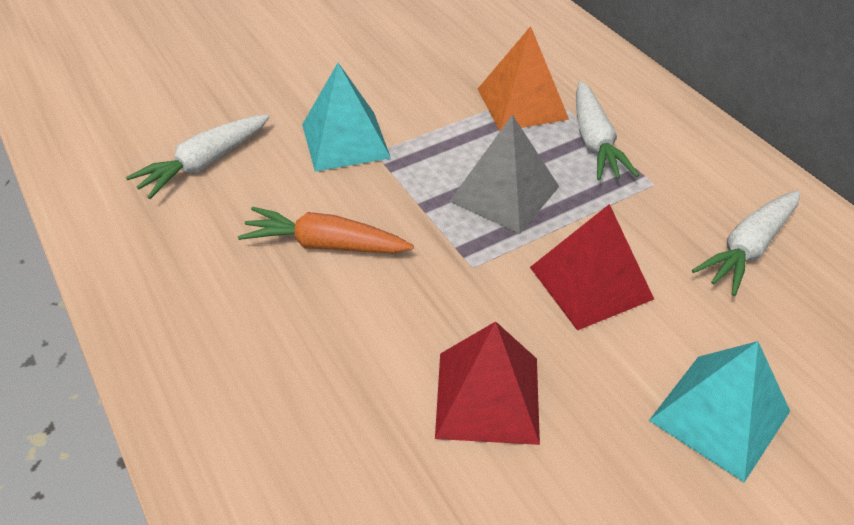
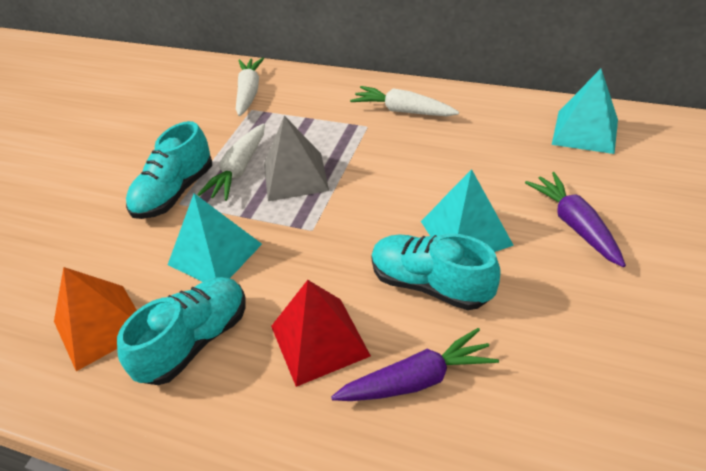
orange carrot: [238,207,414,253] = 1 -> none = 0
purple carrot: none = 0 -> [331,328,499,401] [525,172,626,267] = 2
red pyramid: [435,321,540,445] [530,204,654,331] = 2 -> [271,280,371,387] = 1
turquoise pyramid: [302,63,391,172] [649,341,790,483] = 2 -> [168,193,262,282] [421,169,514,252] [552,69,618,154] = 3
turquoise shoe: none = 0 -> [117,277,245,385] [126,121,212,219] [371,233,501,310] = 3

